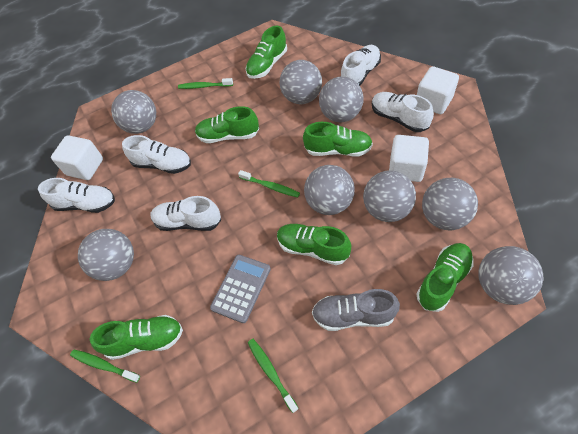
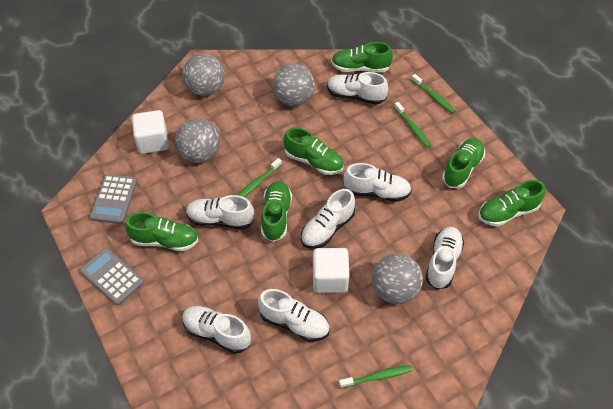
grey ball: [78,229,134,281] [111,90,156,134] [280,60,322,104] [304,165,355,215] [319,77,363,122] [363,170,416,222] [422,178,478,230] [478,246,543,305] = 8 -> [175,118,220,163] [183,54,225,96] [272,64,315,106] [372,253,423,304] = 4
grey calculator: [210,255,271,323] = 1 -> [80,248,144,305] [90,174,137,224] = 2
grey shoe: [312,289,400,331] = 1 -> none = 0
white cube: [51,135,103,180] [389,135,429,182] [417,66,459,114] = 3 -> [132,110,169,154] [313,248,350,293] = 2
white shoe: [38,178,115,213] [122,135,191,174] [151,196,221,231] [340,45,381,86] [372,92,434,132] = 5 -> [182,306,251,354] [186,195,254,230] [258,289,330,342] [301,189,355,249] [327,72,388,105] [343,163,412,202] [426,227,464,289] = 7

